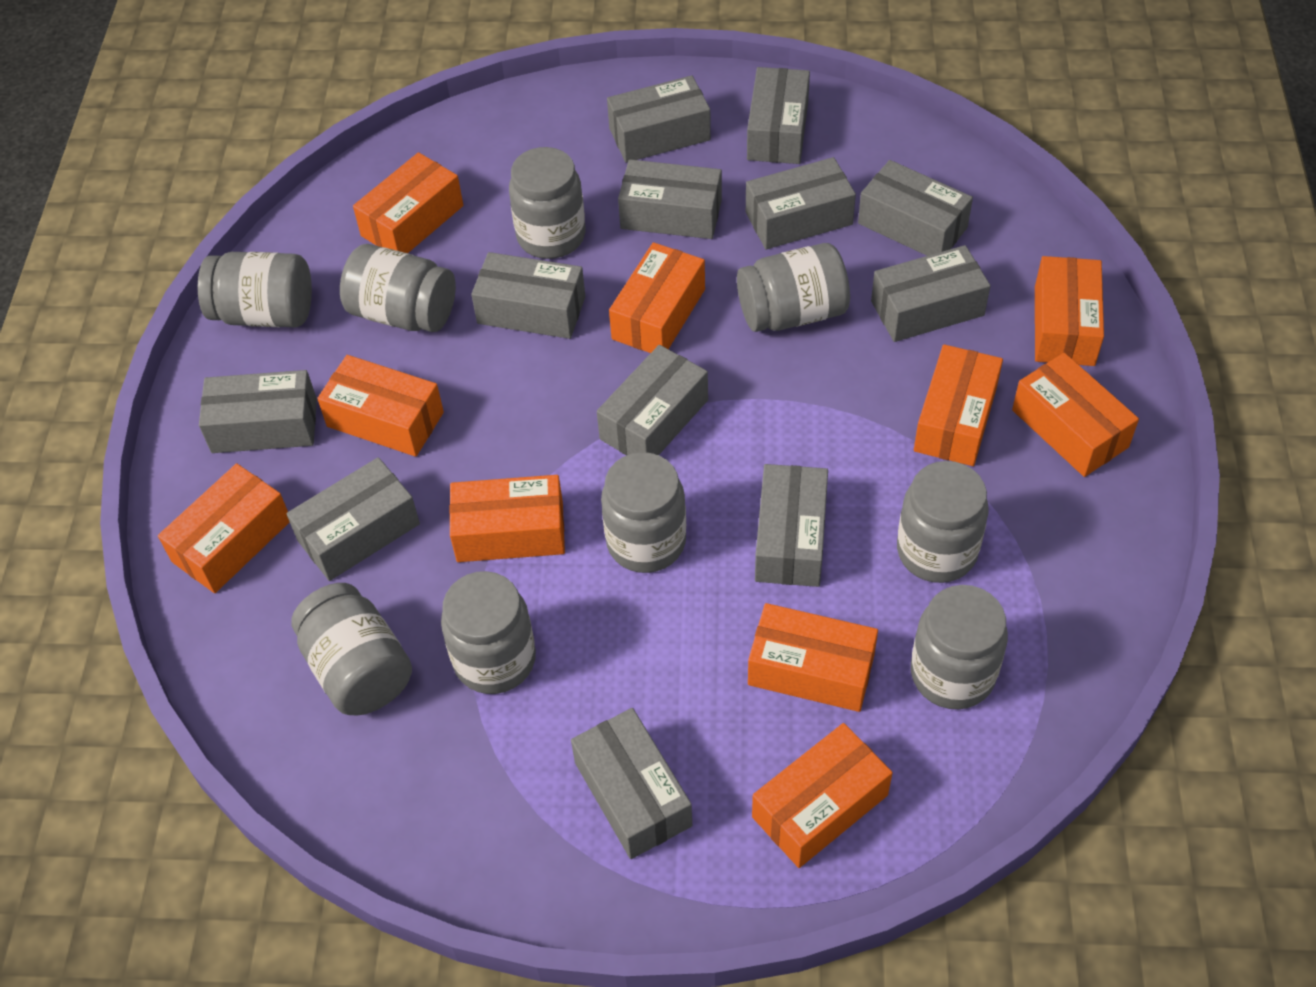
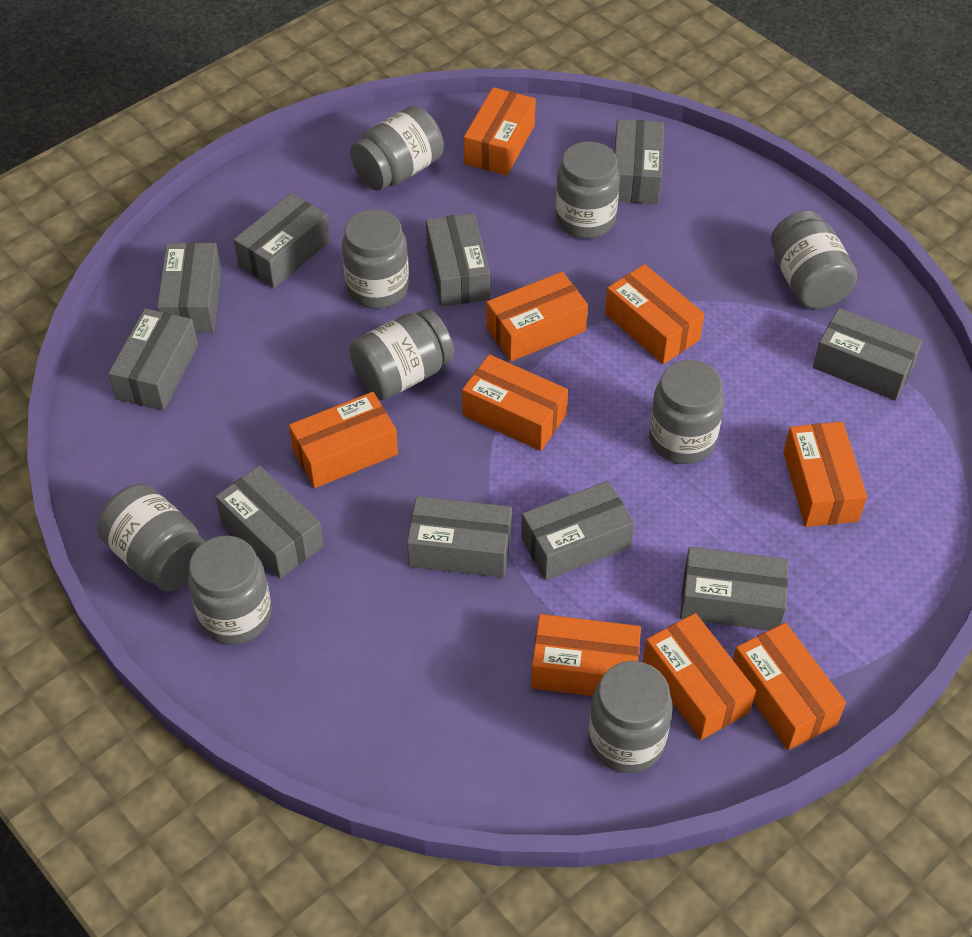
grey box: [199,370,317,453] [286,457,420,581] [471,252,585,339] [571,708,692,859] [597,345,708,456] [607,75,711,163] [618,159,722,239] [746,157,856,249] [747,67,810,164] [755,464,828,587] [858,160,973,256] [871,245,990,342] = 12 -> [108,308,198,410] [157,243,221,333] [215,465,324,579] [234,193,330,288] [407,496,512,578] [426,213,490,306] [521,481,634,580] [614,119,664,204] [680,547,789,630] [813,308,922,401] = 10
orange box: [158,463,290,593] [317,355,444,457] [353,152,463,253] [449,475,565,562] [609,242,705,353] [748,603,878,712] [752,723,893,868] [914,344,1003,466] [1012,353,1139,477] [1035,256,1104,366] = 10 -> [289,392,398,488] [462,354,568,451] [464,87,536,175] [486,272,588,362] [531,614,641,696] [605,264,704,364] [643,613,756,740] [733,623,846,750] [783,422,867,527] = 9

